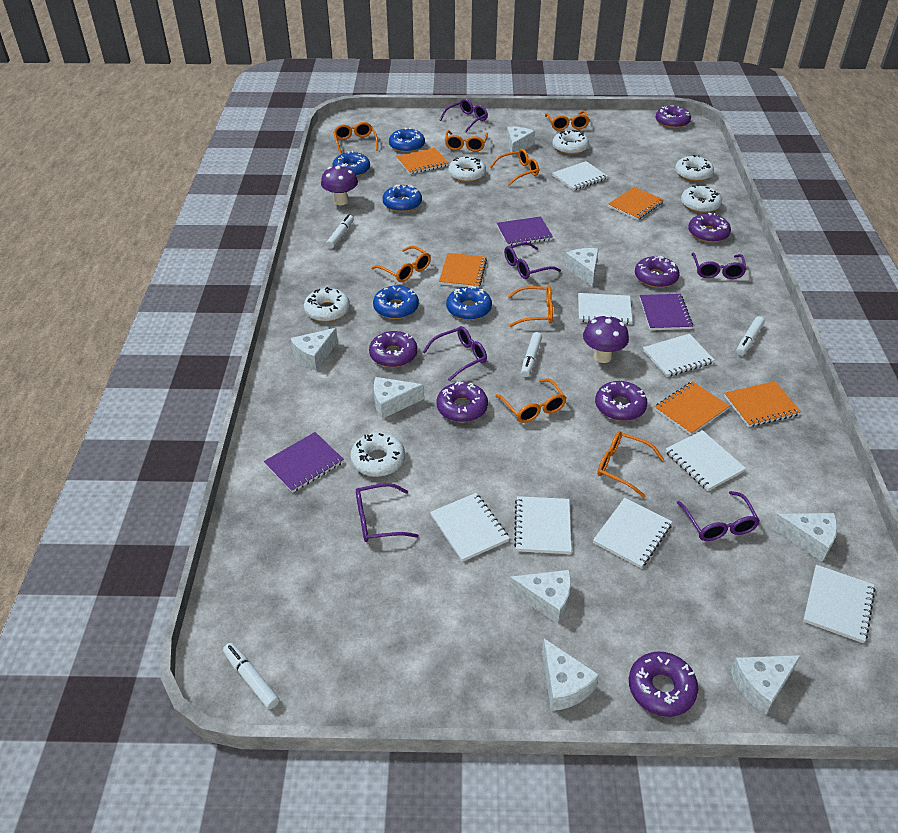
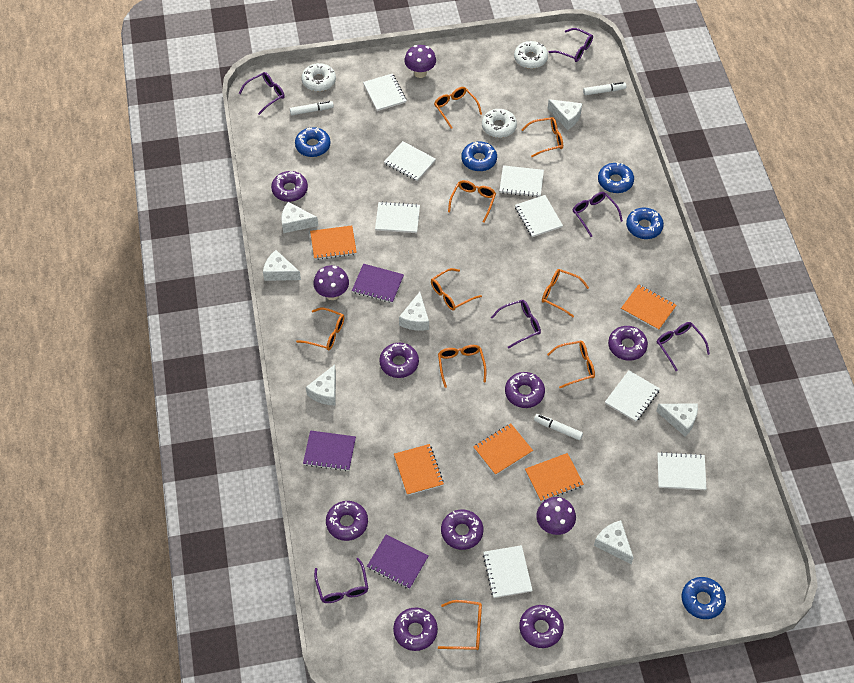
orange glasses: [333,122,378,155] [371,246,431,282] [445,130,488,152] [490,149,539,186] [496,379,566,423] [508,286,553,327] [545,110,589,131] [597,431,664,498] = 8 -> [296,308,344,350] [431,268,482,311] [434,87,482,129] [438,345,487,388] [438,600,482,650] [448,180,496,223] [521,117,563,157] [542,269,589,317] [547,341,595,388] = 9
purple donut: [369,331,418,368] [437,382,488,422] [595,381,648,421] [629,651,698,717] [635,256,680,288] [656,105,691,128] [688,213,731,243] = 7 -> [271,171,308,202] [326,501,368,541] [379,343,419,378] [393,607,438,651] [441,510,483,550] [505,372,545,408] [519,605,564,648] [608,326,648,361] = 8
purple mushroom: [321,165,358,205] [583,315,629,363] = 2 -> [313,265,349,300] [404,45,436,78] [536,497,576,535] = 3
white cheese: [291,328,338,371] [374,377,424,419] [507,127,535,157] [509,570,571,624] [542,639,599,711] [564,248,599,287] [730,655,801,715] [772,513,837,562] = 8 -> [263,250,301,281] [281,202,318,233] [306,364,336,405] [399,292,429,331] [548,99,582,130] [594,520,634,564] [656,404,698,437] = 7
white donut: [304,287,350,322] [350,433,405,477] [448,157,486,182] [552,130,589,155] [675,155,714,182] [681,184,722,213] = 6 -> [301,63,336,91] [482,109,517,138] [514,41,548,69] = 3
white marker: [223,643,280,709] [326,214,354,249] [521,332,542,377] [736,316,765,355] = 4 -> [290,101,334,115] [534,414,583,440] [583,82,626,95] = 3

